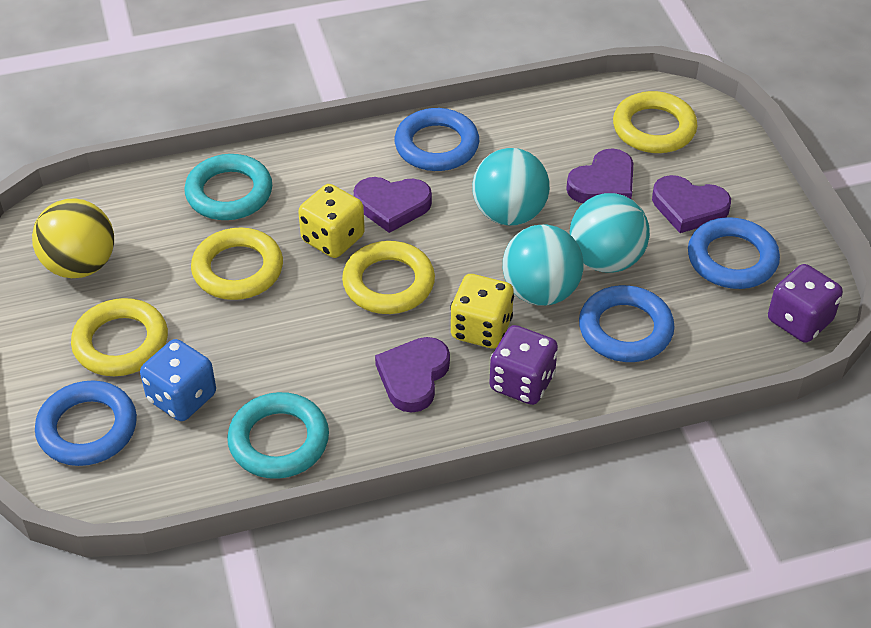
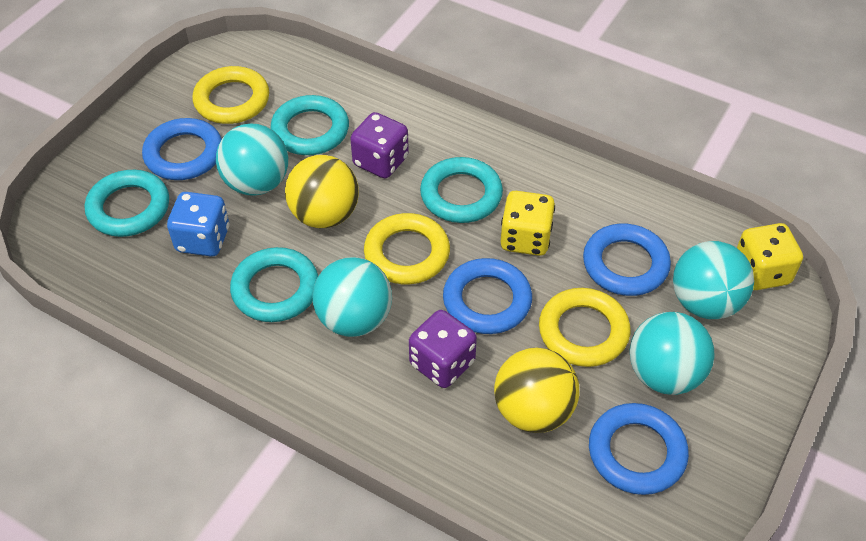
purple heart: [353,177,432,233] [375,337,450,413] [566,148,633,203] [652,175,731,233] = 4 -> none = 0
turquoise ball: [472,148,550,226] [503,225,584,306] [570,193,650,273] = 3 -> [216,123,288,196] [312,257,392,337] [630,312,715,395] [673,241,754,319] = 4
turquoise ring: [184,154,272,220] [227,392,329,479] = 2 -> [85,170,169,237] [230,247,318,322] [271,95,349,155] [420,157,503,223] = 4
yellow ball: [32,198,114,278] = 1 -> [285,155,359,228] [494,347,579,433] = 2
yellow ring: [71,298,168,376] [191,227,283,300] [342,241,435,314] [613,91,697,153] = 4 -> [192,66,269,124] [364,213,450,284] [539,288,630,367] = 3

